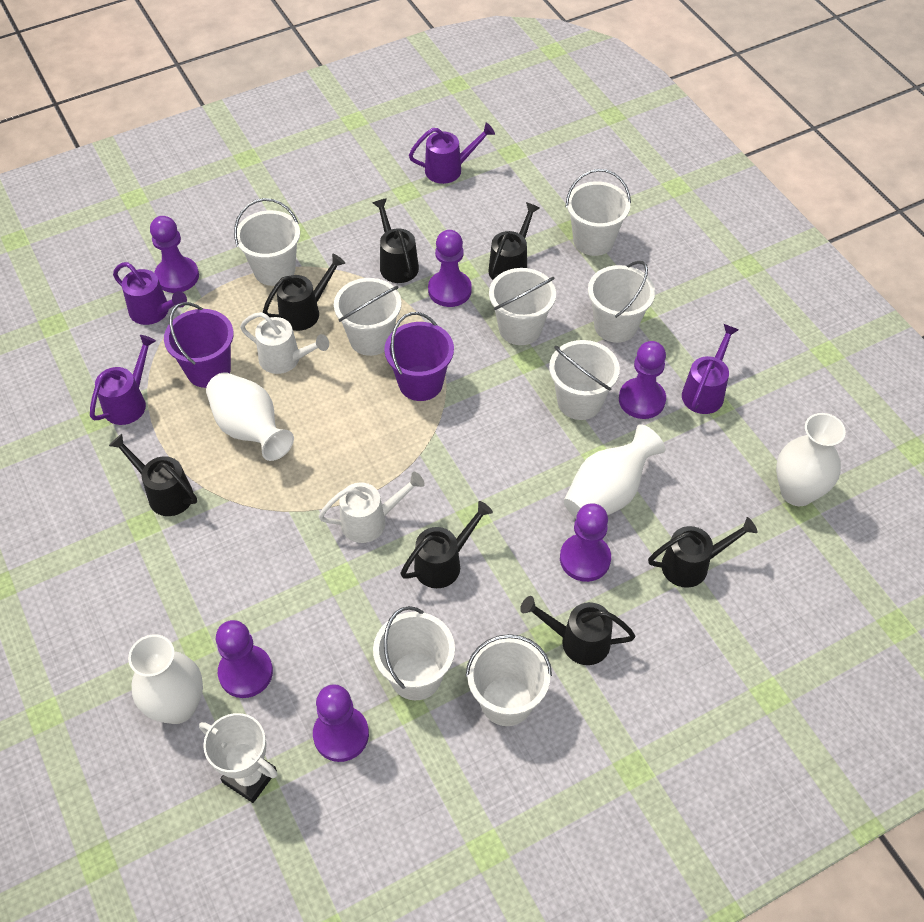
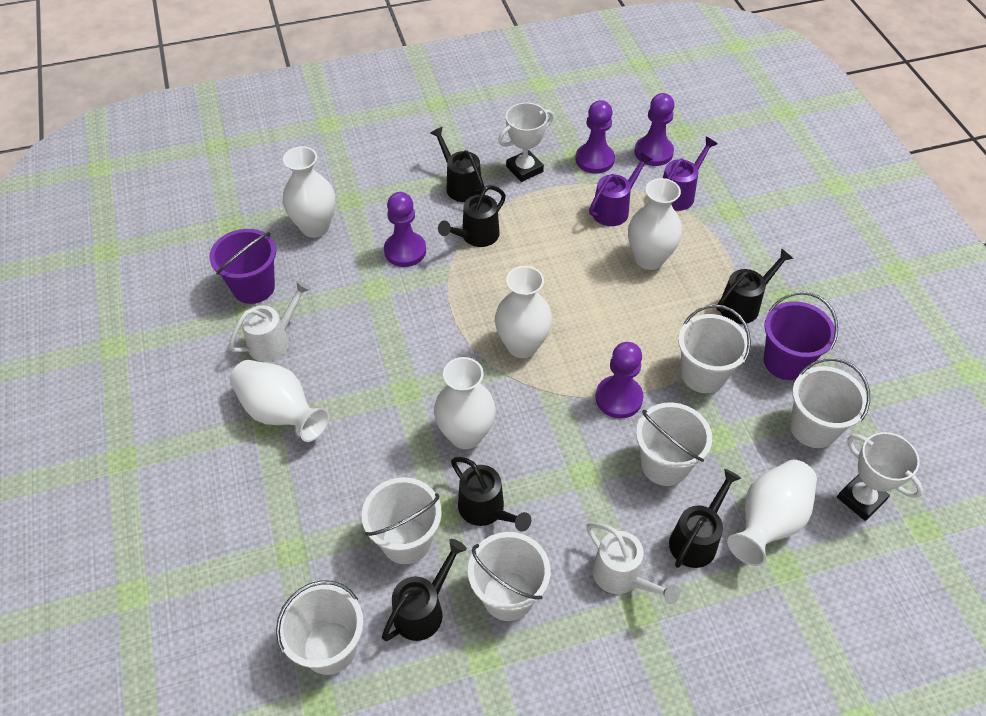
black watering can: [109,434,197,516] [263,254,345,331] [373,198,419,283] [401,501,493,588] [488,202,540,280] [520,596,635,665] [648,517,758,588] = 7 -> [382,539,467,641] [430,127,484,202] [438,185,506,247] [451,457,531,531] [669,469,741,568] [717,248,794,324] = 6
purple pawn: [150,216,199,293] [216,620,273,698] [313,684,369,762] [428,230,472,307] [560,503,611,582] [619,341,666,419] = 6 -> [384,192,426,267] [575,100,615,174] [595,342,643,418] [634,93,675,166] = 4
purple watering can: [90,335,156,425] [113,262,187,325] [409,123,495,184] [682,324,739,414] = 4 -> [589,152,652,226] [663,137,718,211] = 2
white bucket: [234,198,300,286] [334,278,401,356] [373,606,455,700] [466,634,552,726] [489,268,556,345] [549,340,620,420] [566,169,631,256] [588,261,655,343] = 8 -> [276,580,364,675] [362,477,442,564] [468,532,551,621] [636,402,712,486] [678,304,751,393] [790,358,870,448] = 6
white trophy: [199,713,278,803] = 1 -> [498,103,554,182] [837,432,923,521] = 2
white vase: [128,634,203,724] [206,372,294,461] [564,424,665,519] [776,413,846,506] = 4 -> [230,360,329,442] [283,146,335,238] [434,357,496,449] [495,266,552,358] [628,178,682,270] [727,460,817,566] = 6

